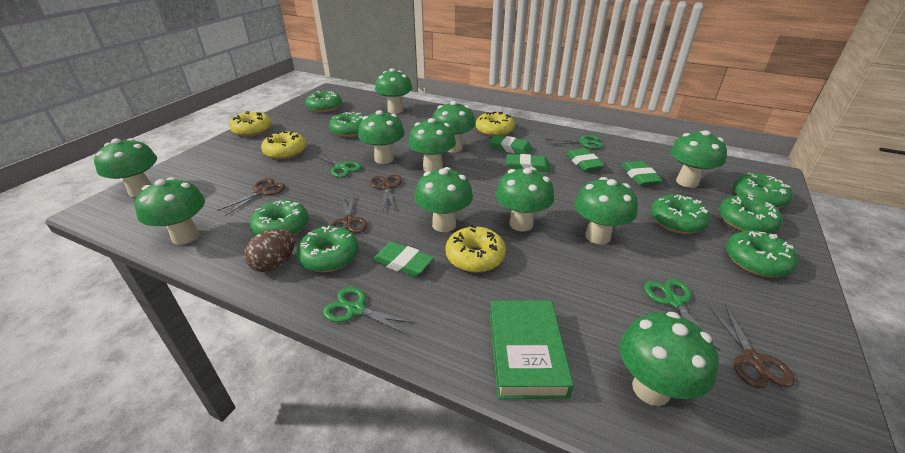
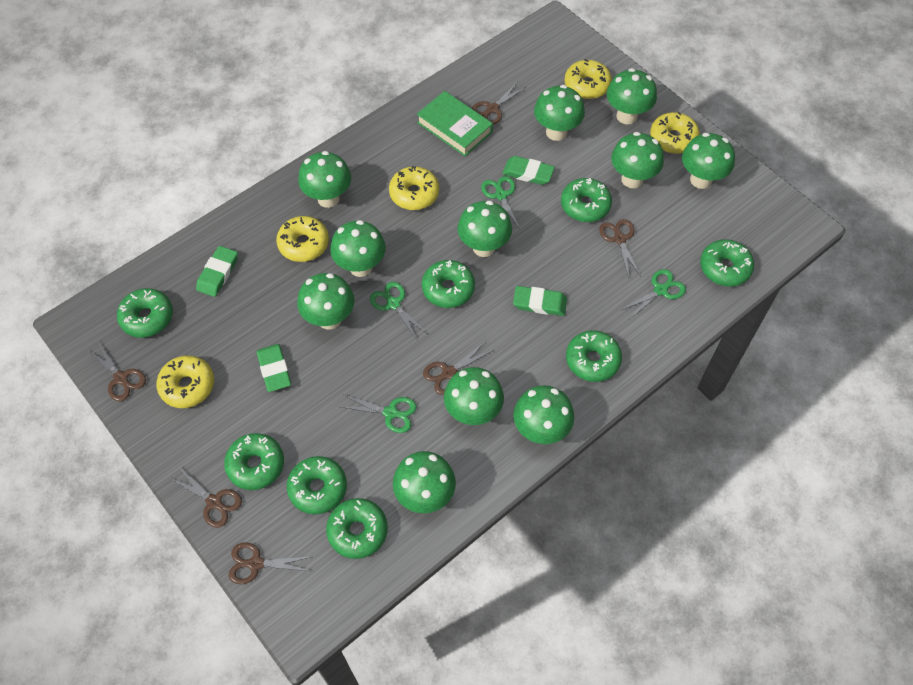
brown egg: [244,229,295,272] = 1 -> none = 0
brown scissors: [217,178,285,216] [330,193,367,233] [369,174,402,210] [708,305,795,388] = 4 -> [88,342,146,401] [170,466,242,528] [229,542,311,584] [423,341,493,395] [472,82,526,125] [599,219,641,278] = 6
green eraser: [372,242,434,277] [489,135,533,154] [506,154,551,172] [566,148,605,171] [622,161,663,186] = 5 -> [196,246,238,297] [257,344,291,392] [502,156,555,185] [513,286,567,316] = 4
yellow donut: [229,111,272,137] [261,131,306,159] [445,225,506,273] [476,112,515,137] = 4 -> [156,355,214,408] [276,216,329,262] [389,166,439,210] [565,59,612,99] [650,112,700,154] = 5

